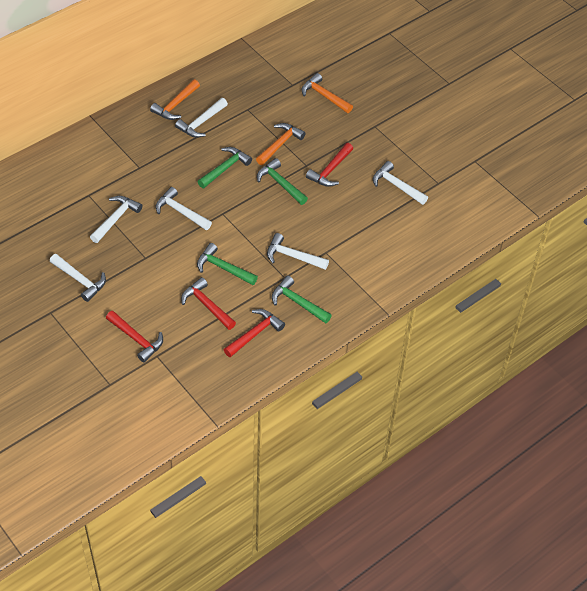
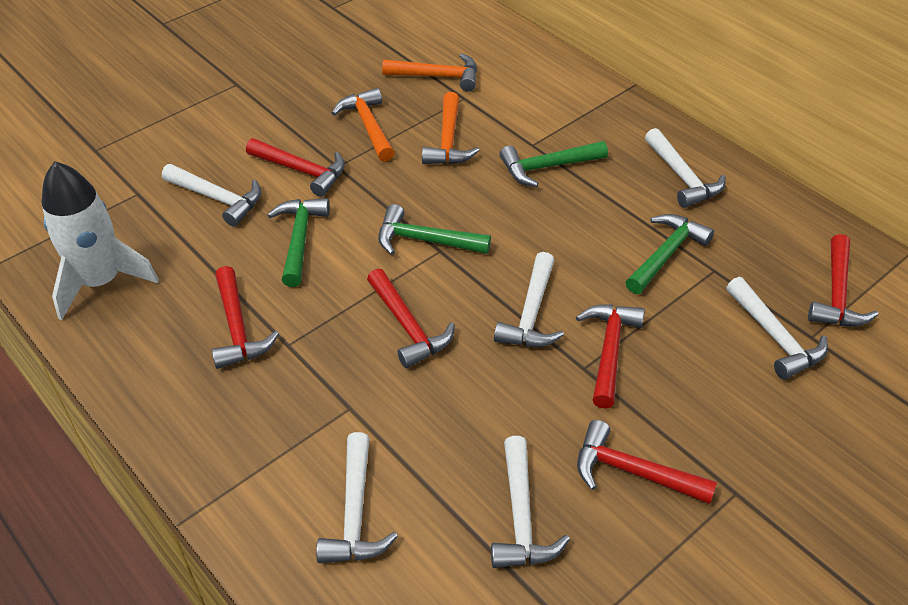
red hammer: [106,311,163,363] [181,277,236,330] [224,309,285,358] [306,143,353,187] = 4 -> [212,266,279,369] [246,138,345,197] [367,269,455,368] [576,305,645,409] [577,420,717,504] [808,234,879,326] = 6
white rocket: none = 0 -> [42,161,159,320] = 1

